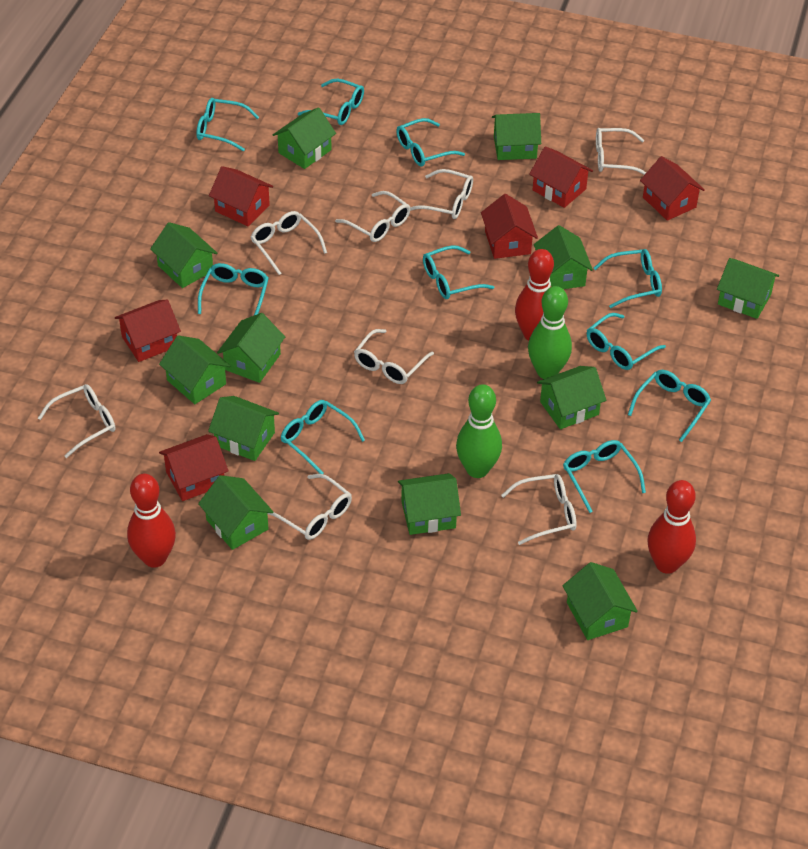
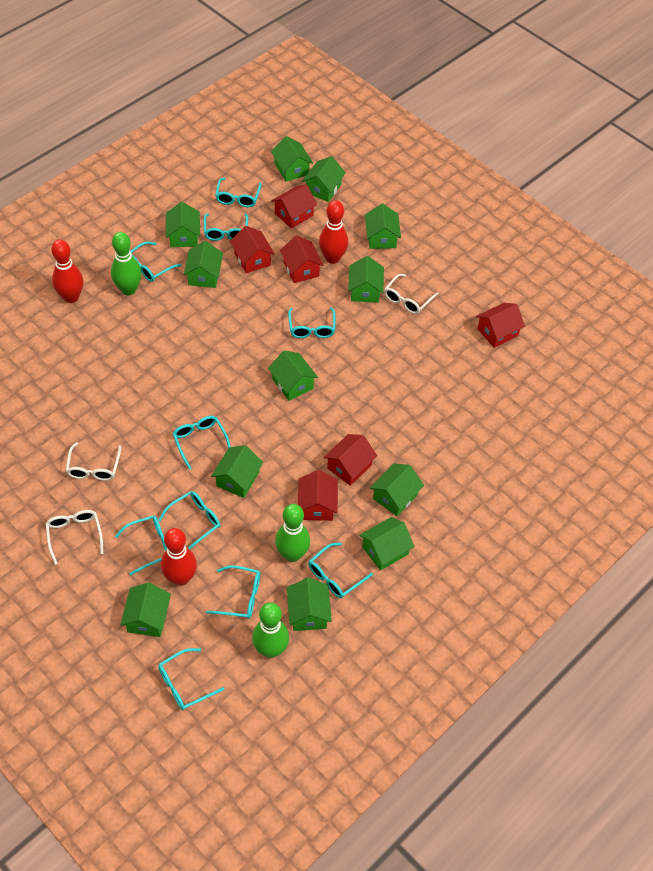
green bowling pin: [456,384,502,478] [528,286,572,379] = 2 -> [111,232,142,295] [252,602,289,658] [275,504,310,562] = 3
white glasses: [38,384,116,458] [251,211,327,275] [267,474,352,540] [335,191,410,242] [354,329,434,384] [410,169,473,219] [501,474,577,545] [596,128,647,175] = 8 -> [46,510,103,565] [66,442,121,481] [384,274,439,314] = 3

